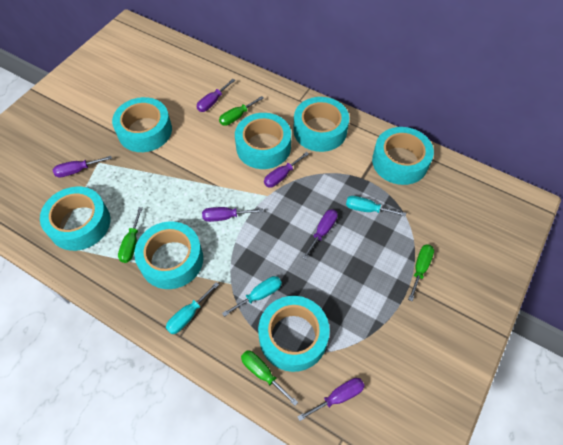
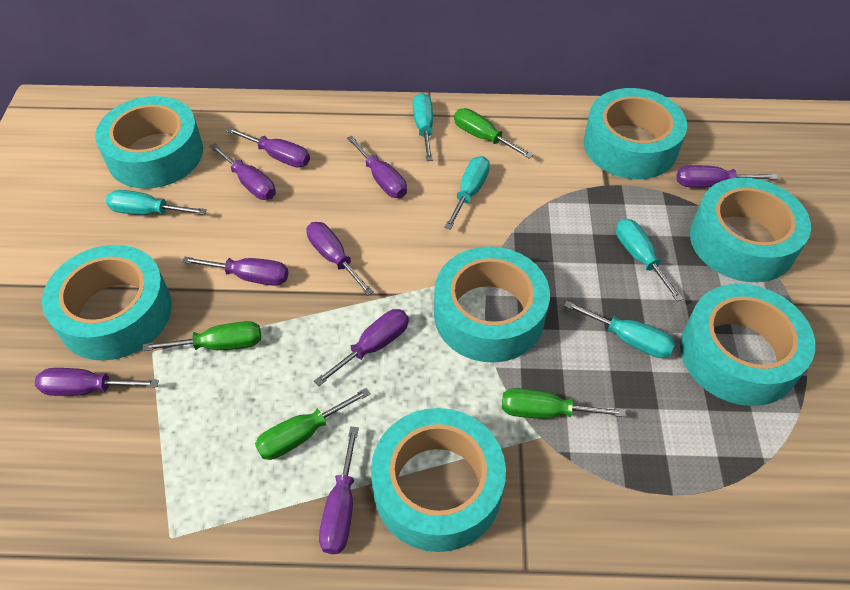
purple screwdriver: [53,156,112,177] [197,79,235,112] [202,207,263,222] [264,152,309,188] [297,378,365,421] [302,209,338,259] = 6 -> [35,368,159,396] [182,257,288,286] [209,143,276,200] [227,127,310,167] [306,222,374,296] [314,309,409,386] [319,427,359,554] [347,136,407,198] [677,165,778,188] = 9
turquoise screwdriver: [166,282,219,334] [222,276,282,317] [346,196,406,217] = 3 -> [106,190,207,215] [413,93,433,161] [444,156,490,230] [563,300,675,358] [616,218,683,302] = 5

